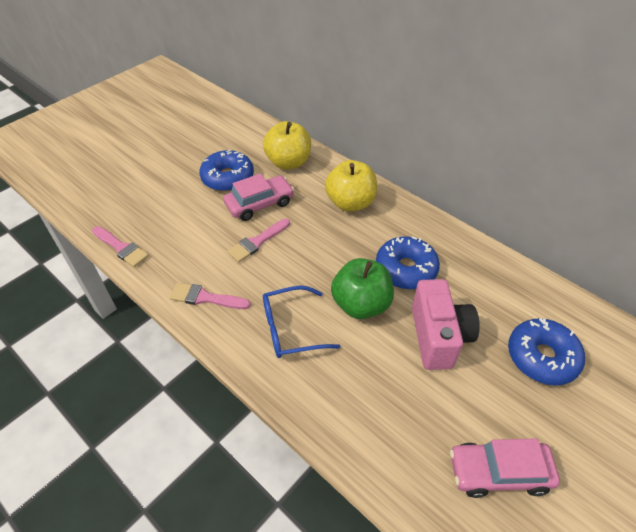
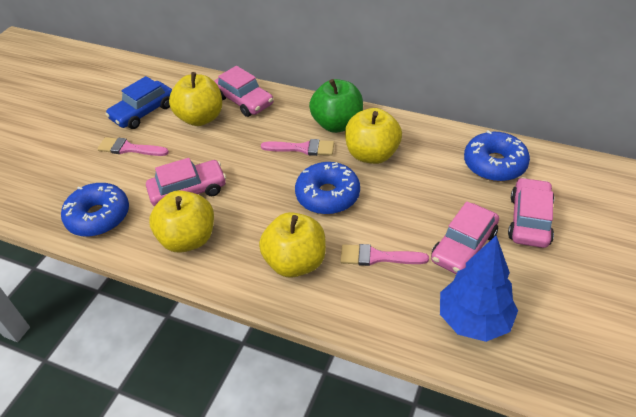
blue car: none = 0 -> [105,76,172,129] = 1
blue glasses: [263,286,341,358] = 1 -> none = 0
blue tree: none = 0 -> [440,235,518,342] = 1
pink camera: [412,279,480,370] = 1 -> none = 0
pink car: [223,173,294,221] [450,439,560,498] = 2 -> [146,158,226,206] [214,66,273,117] [431,201,499,274] [508,177,554,248] = 4
yellow apple: [263,121,311,170] [325,160,377,212] = 2 -> [149,190,214,253] [169,72,222,126] [259,212,326,278] [345,108,402,164] = 4

